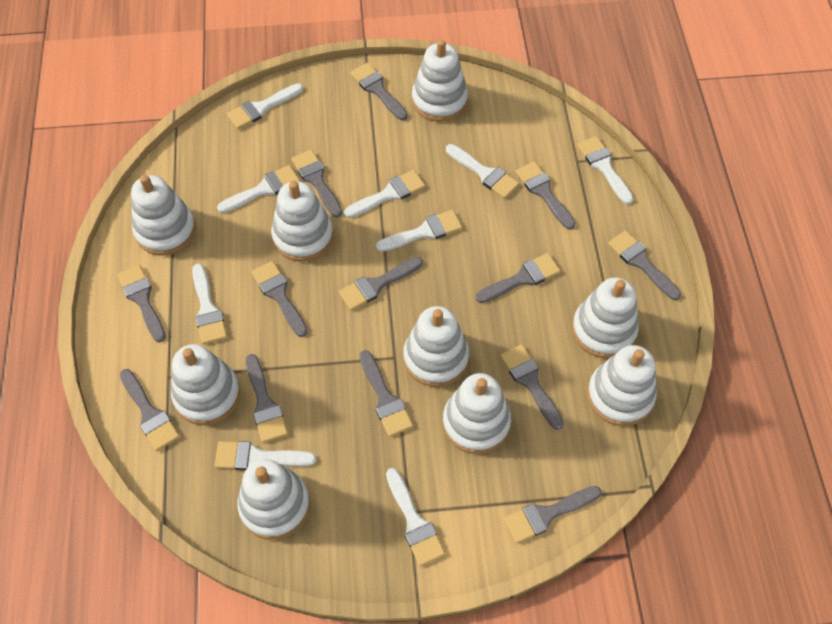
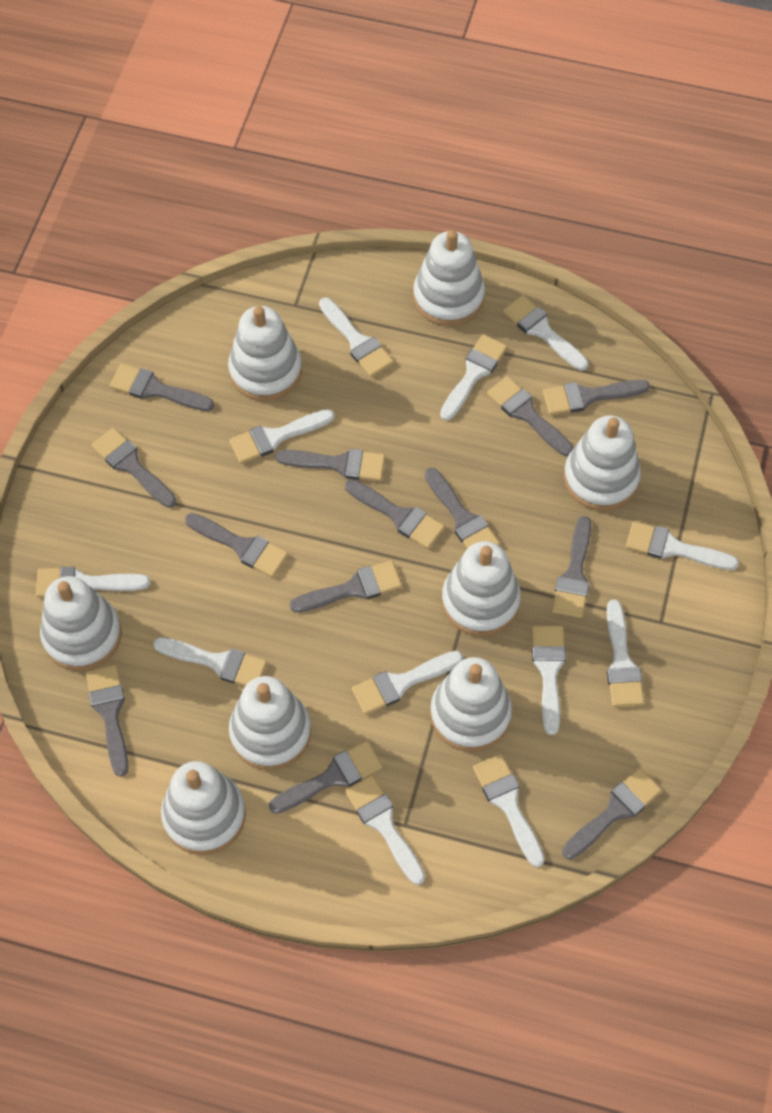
white brush: [192,264,227,344] [215,441,316,470] [217,165,300,213] [227,83,303,129] [344,170,425,218] [376,210,462,252] [386,468,445,566] [446,144,519,198] [577,136,633,204] = 9 -> [36,567,150,598] [153,637,267,686] [229,409,335,464] [319,298,394,377] [345,775,425,885] [352,651,463,715] [440,334,507,421] [473,754,545,868] [503,295,588,371] [532,626,566,735] [607,600,644,707] [626,521,739,570] = 12
white stacking toy: [131,175,196,256] [171,344,240,425] [237,459,310,540] [271,181,333,262] [403,306,469,387] [412,39,468,122] [443,373,511,454] [572,277,639,358] [587,345,657,426] = 9 -> [40,576,122,671] [161,761,246,855] [228,306,302,401] [229,676,311,771] [413,230,485,326] [430,657,512,752] [442,541,521,636] [564,416,641,511] = 8

